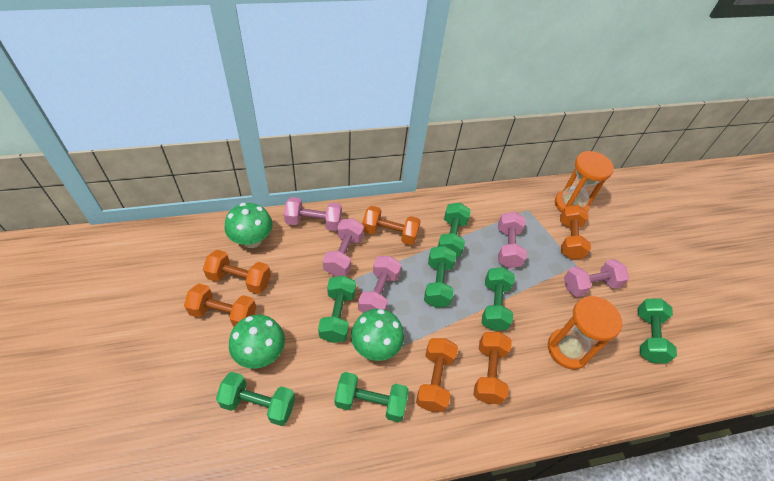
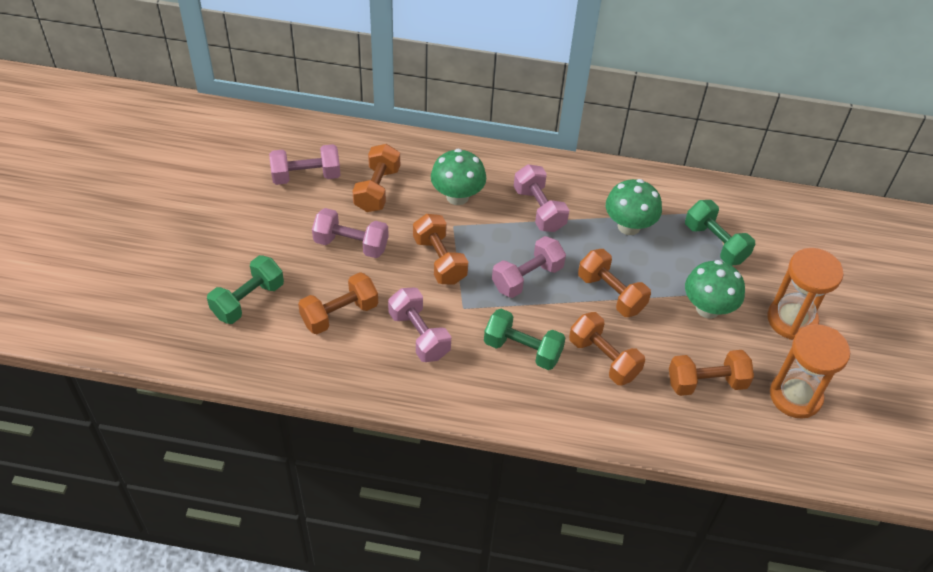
green dumbbell: [216,372,295,426] [318,275,356,343] [335,372,409,422] [424,246,456,308] [438,202,471,257] [482,267,515,331] [638,298,677,364] = 7 -> [207,255,284,324] [484,309,565,370] [685,200,755,266] = 3

